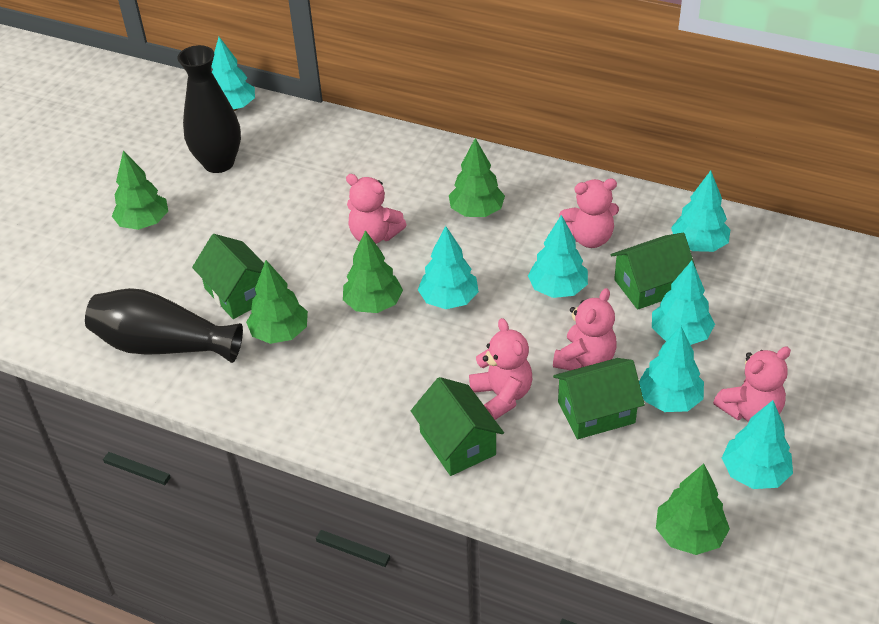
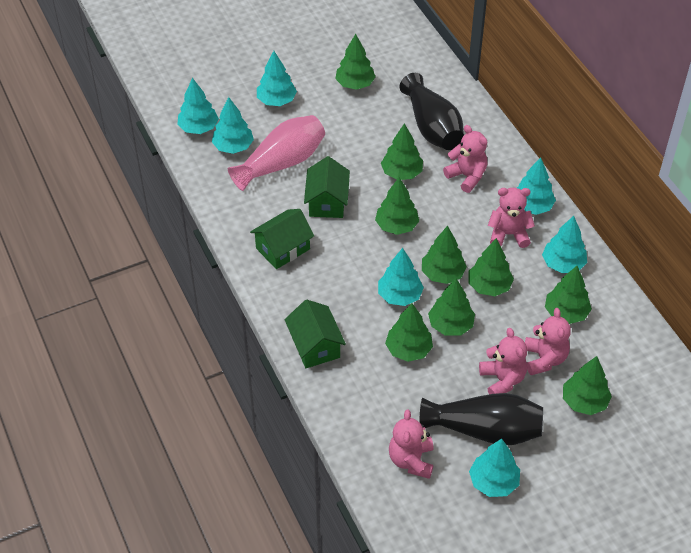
green house: [192,234,264,319] [411,377,504,476] [553,358,645,439] [610,233,696,310] = 4 -> [250,209,314,269] [284,300,346,368] [304,156,350,218] = 3
green tree: [112,150,168,230] [246,260,308,344] [343,230,403,313] [449,138,505,217] [656,464,730,555] = 5 -> [335,34,376,90] [375,177,419,235] [381,123,423,180] [385,303,433,362] [422,226,467,284] [428,278,475,336] [468,238,514,296] [545,266,592,324] [563,356,612,415] = 9
pink vase: none = 0 -> [228,115,325,191] = 1

